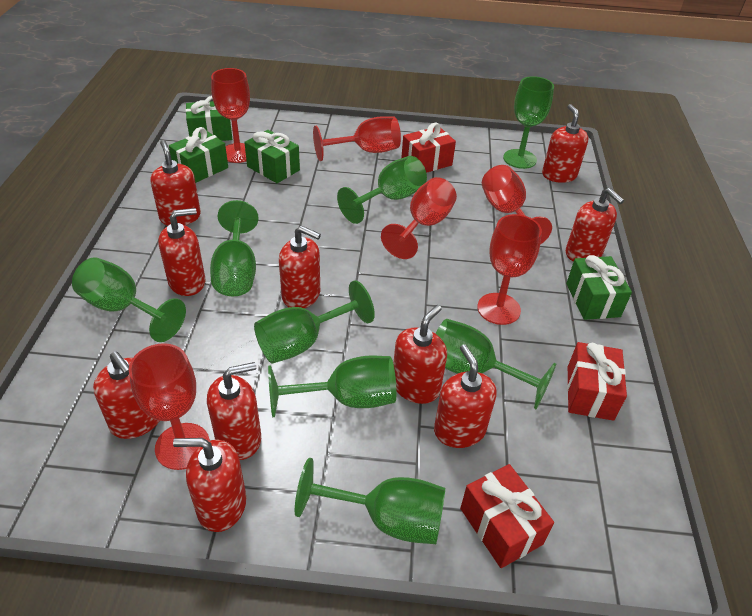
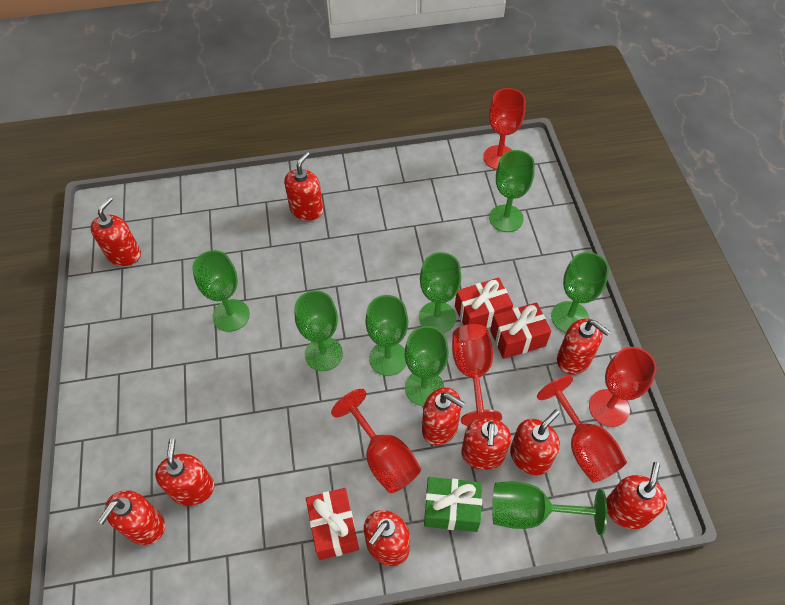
green gift: [169,127,228,183] [186,96,232,141] [244,130,300,183] [566,255,632,320] = 4 -> [424,477,482,532] = 1
red goblet: [129,343,210,470] [211,68,250,163] [313,116,401,161] [381,177,457,259] [477,214,542,325] [482,165,552,245] = 6 -> [331,389,421,493] [452,324,502,426] [483,88,525,170] [537,375,627,483] [589,347,657,427] = 5

